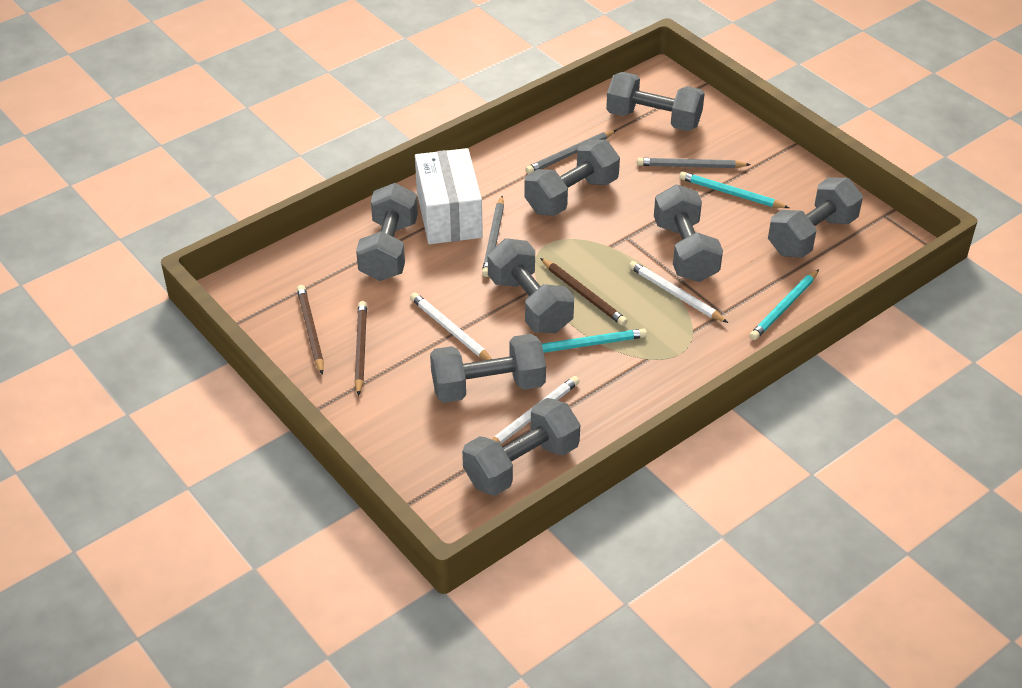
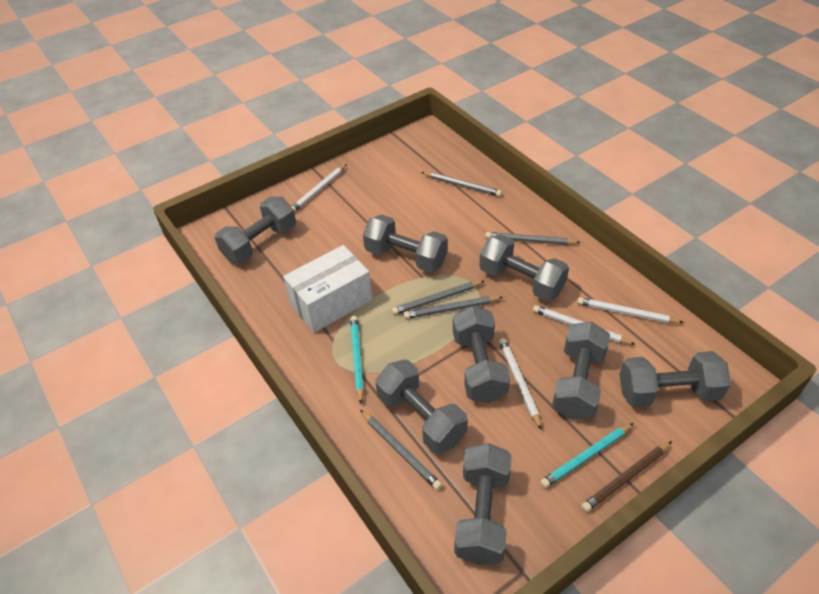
brown pencil: [297,285,324,375] [354,301,367,396] [540,258,627,326] = 3 -> [581,441,672,512] = 1
grey pencil: [482,196,504,277] [525,130,617,174] [637,158,751,168] = 3 -> [360,410,442,490] [392,281,484,315] [404,296,503,319] [421,172,502,197] [485,232,581,245] = 5
turquoise pencil: [542,329,647,353] [679,171,789,208] [749,269,819,340] = 3 -> [350,316,364,404] [540,423,634,488] = 2
white pencil: [410,292,492,360] [492,376,580,444] [629,261,728,323] = 3 -> [291,164,347,212] [499,338,542,430] [533,305,636,345] [577,297,684,323] = 4

